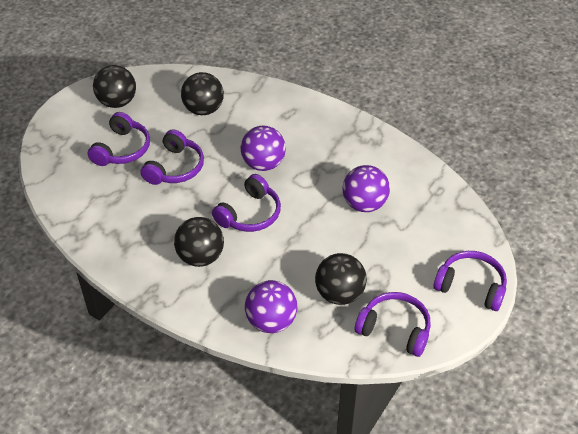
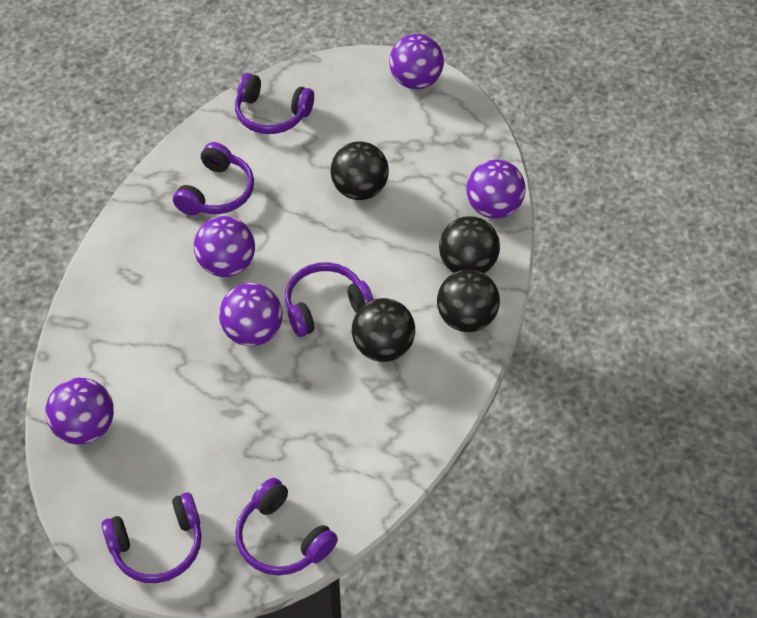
purple ball: [240,126,286,171] [245,280,297,333] [342,165,390,212] = 3 -> [45,378,114,445] [194,216,255,277] [219,283,283,346] [389,34,444,89] [466,160,526,219] = 5

